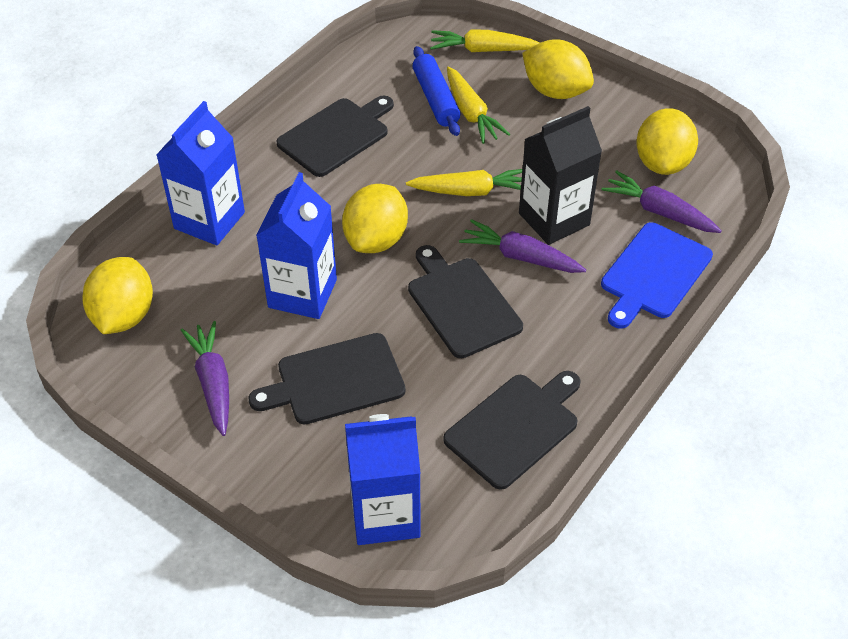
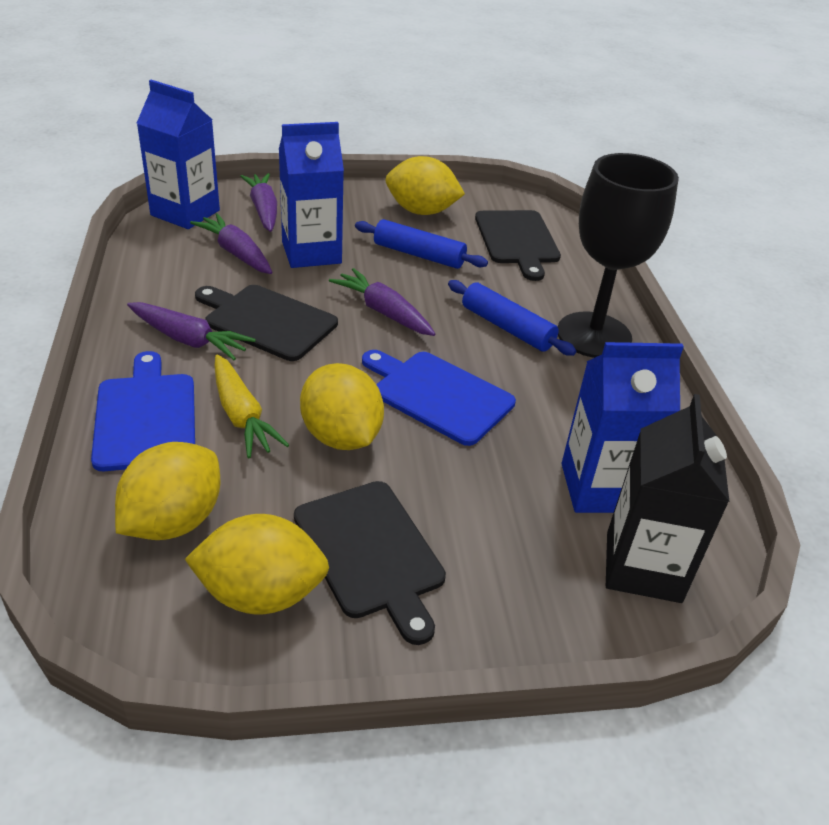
black cutting board: [249,333,406,425] [276,95,394,177] [408,245,523,358] [443,371,581,490] = 4 -> [195,285,338,361] [294,481,446,645] [475,210,561,281] = 3
black goblet: none = 0 -> [558,153,679,358] = 1
blue cutting board: [601,222,713,329] = 1 -> [91,351,195,471] [362,350,516,446] = 2
blue rolling pin: [412,46,460,136] = 1 -> [355,219,488,269] [448,280,576,356] = 2
purple carrot: [181,321,229,436] [459,219,586,273] [601,170,722,233] = 3 -> [127,302,256,360] [190,213,272,274] [240,173,277,232] [329,268,435,336] = 4
yellow carrot: [406,169,522,196] [430,29,540,52] [447,67,510,144] = 3 -> [214,355,289,458] = 1

